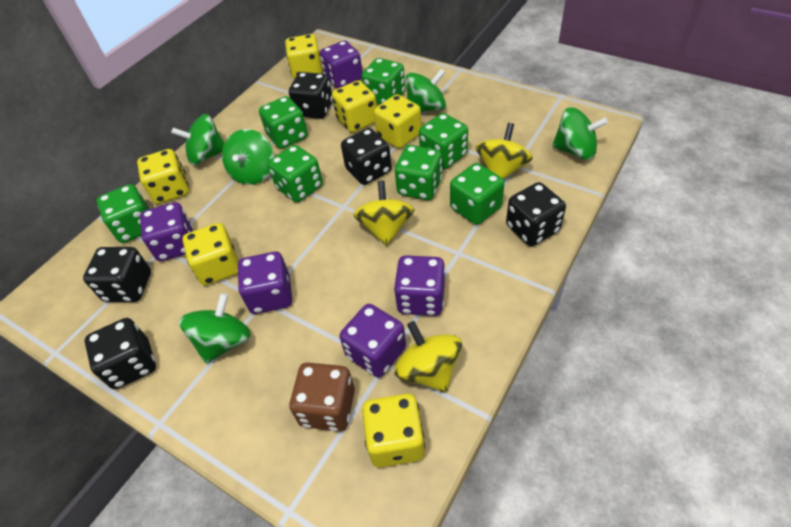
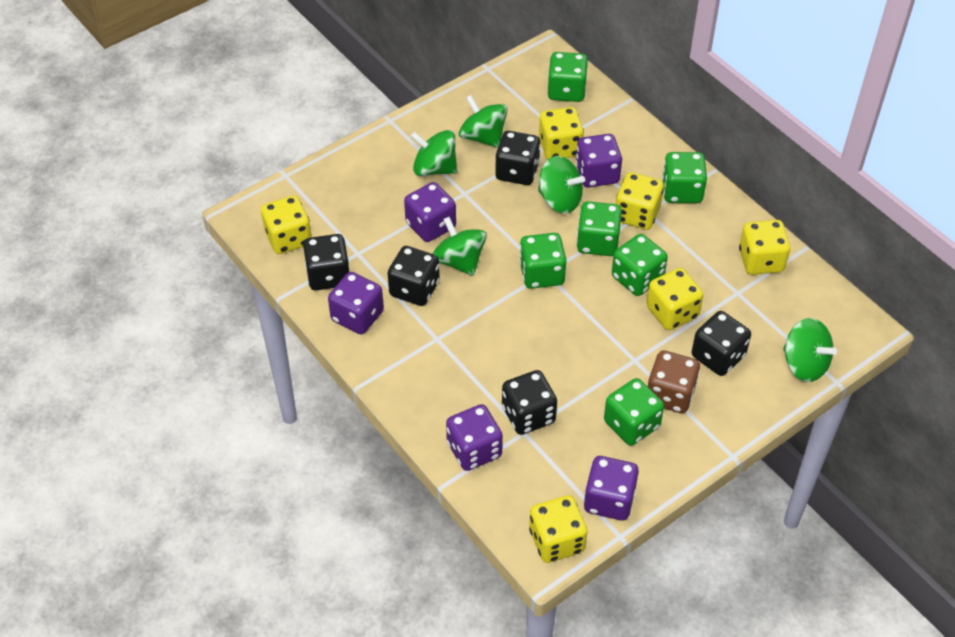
green dice: [97,184,149,243] [259,96,308,149] [268,145,323,202] [361,58,405,104] [395,145,442,200] [419,113,468,169] [450,163,505,225] = 7 -> [519,233,567,289] [548,52,588,102] [577,201,622,256] [604,378,664,446] [612,234,668,296] [662,152,707,203] = 6
yellow spinning top: [353,180,415,246] [394,321,462,392] [476,123,533,180] = 3 -> none = 0

